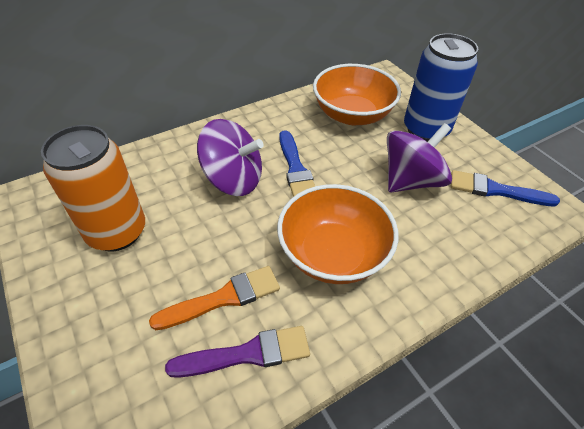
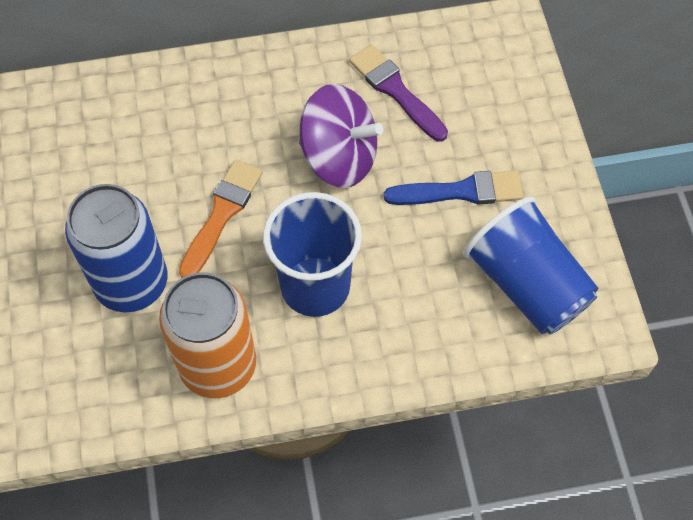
blue brush: [279,130,315,197] [451,170,560,206] = 2 -> [384,170,523,205] = 1
blue cup: none = 0 -> [263,192,362,317] [463,197,599,335] = 2
orange bowl: [277,184,398,284] [313,64,401,125] = 2 -> none = 0
purple spinning top: [197,119,264,196] [387,123,452,192] = 2 -> [299,84,383,188] = 1

